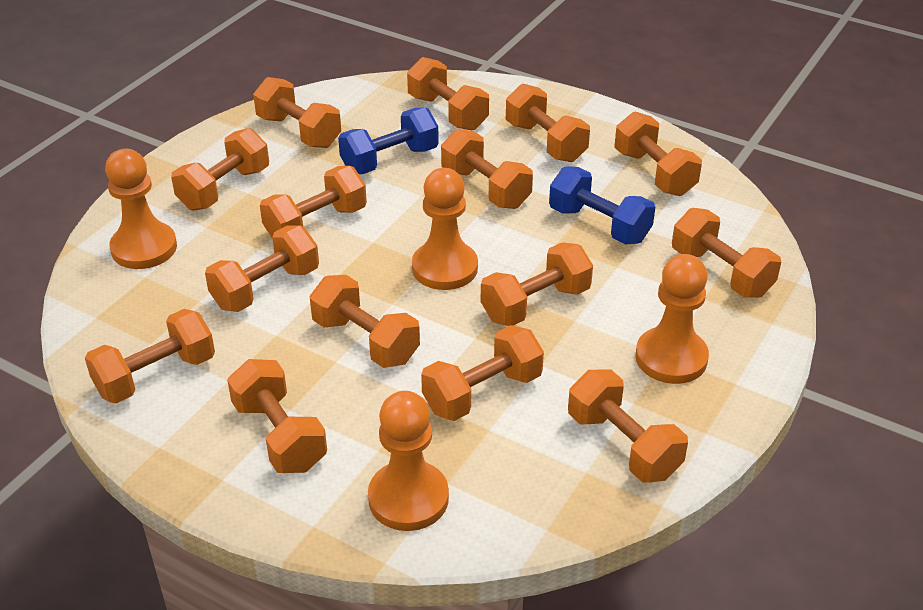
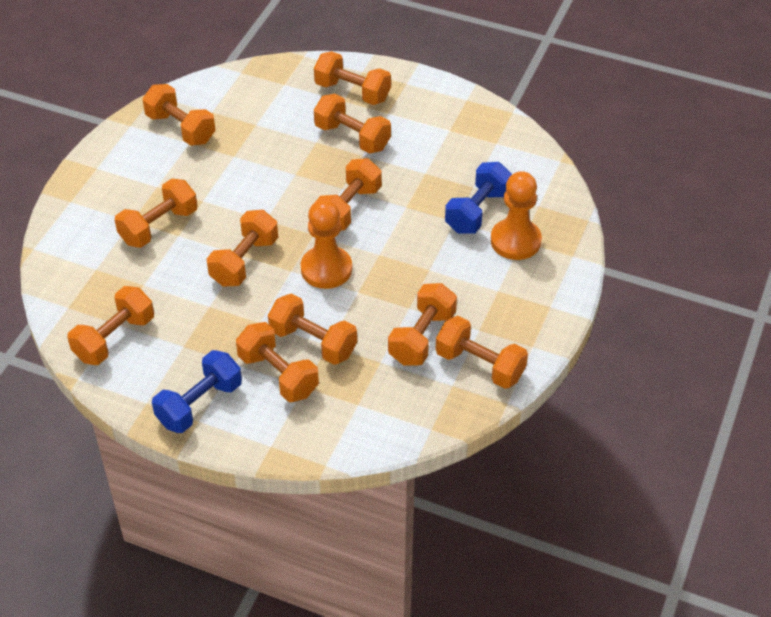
orange dumbbell: [85,309,215,403] [171,128,269,211] [205,226,319,312] [227,359,327,473] [253,77,341,148] [260,166,367,239] [310,275,420,368] [407,57,489,131] [421,325,544,421] [441,129,533,209] [481,242,593,326] [506,84,590,162] [568,369,688,483] [614,112,702,196] [672,208,781,298] = 15 -> [67,286,154,365] [114,178,198,248] [142,84,216,146] [207,210,278,286] [236,322,319,402] [268,294,357,365] [314,51,391,105] [314,94,391,154] [314,158,382,230] [388,283,457,365] [436,316,528,389] = 11
orange pawn: [105,149,177,269] [368,391,449,531] [412,168,478,290] [635,254,709,384] = 4 -> [301,199,352,289] [491,171,542,260] = 2

